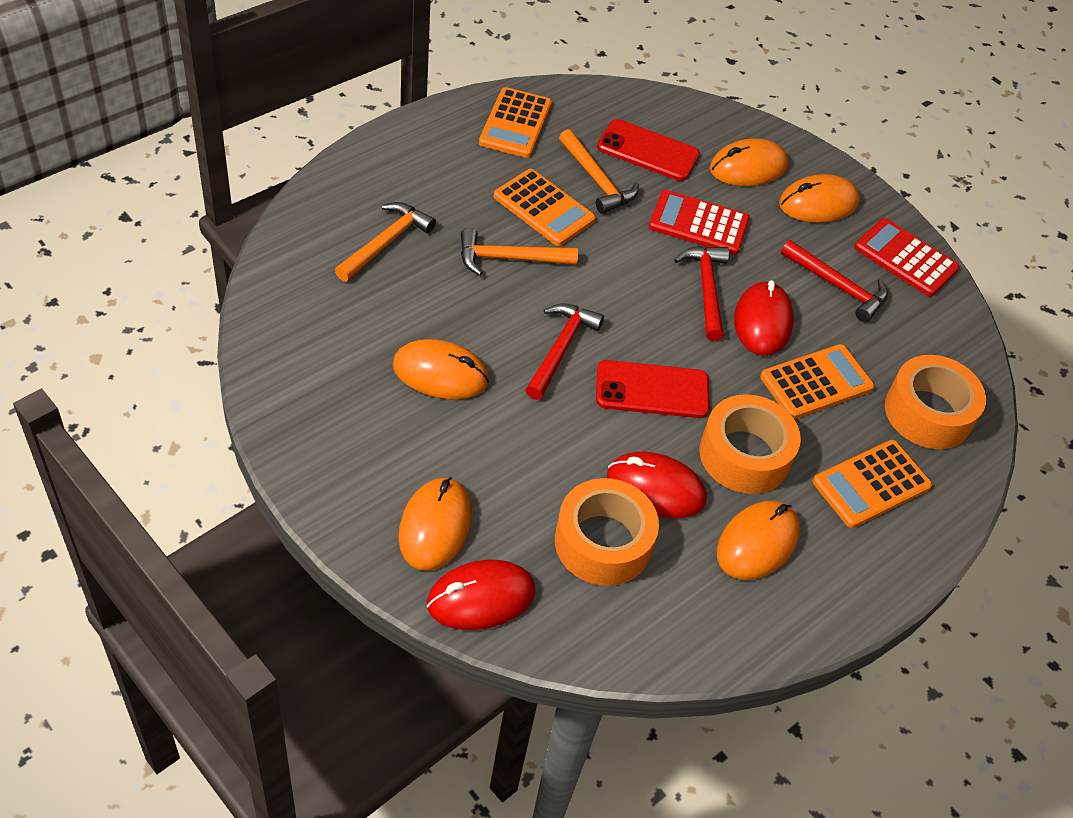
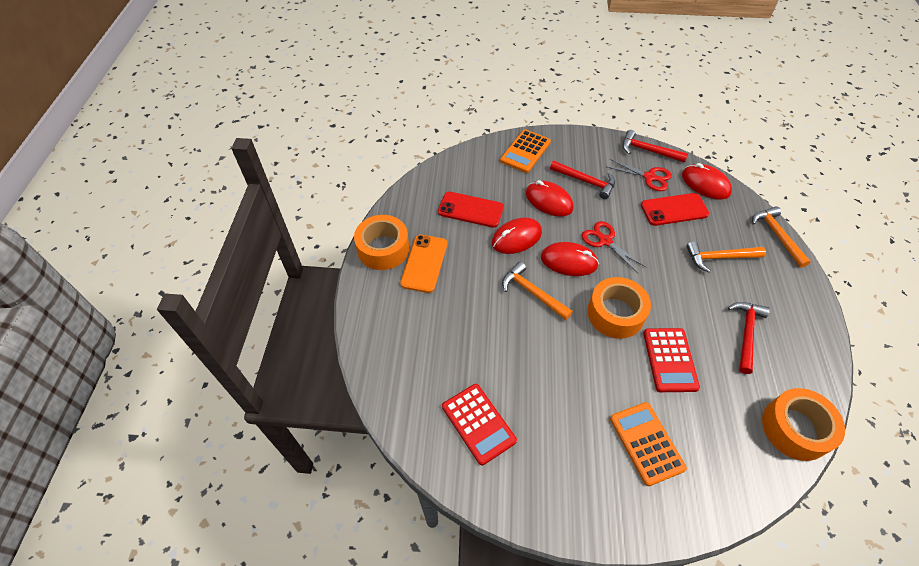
orange calculator: [479,87,552,158] [493,169,596,246] [760,344,875,419] [813,440,932,528] = 4 -> [500,129,551,173] [610,402,687,486] = 2
orange mouse: [393,339,489,400] [398,477,472,571] [710,138,788,186] [717,500,800,580] [779,174,860,223] = 5 -> none = 0
orange phone: none = 0 -> [400,235,447,293] = 1
red mouse: [427,560,536,630] [607,452,707,518] [734,280,794,356] = 3 -> [492,218,542,254] [526,180,574,216] [541,242,599,276] [682,163,732,200] = 4
red scissors: none = 0 -> [582,221,647,273] [607,159,672,191] = 2

